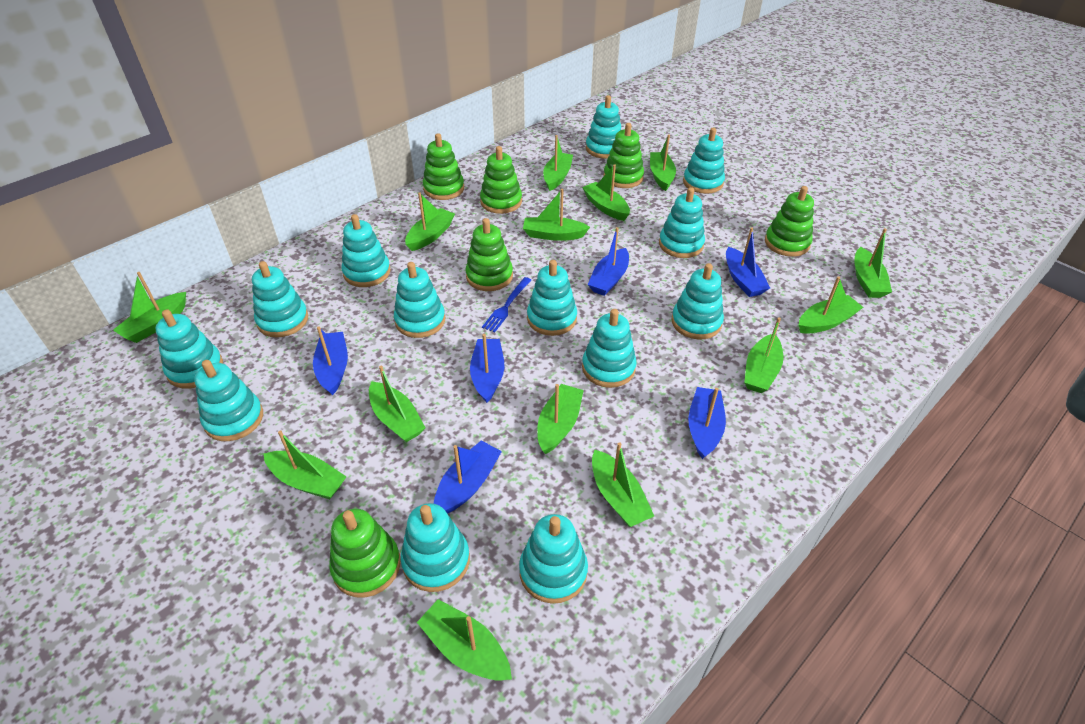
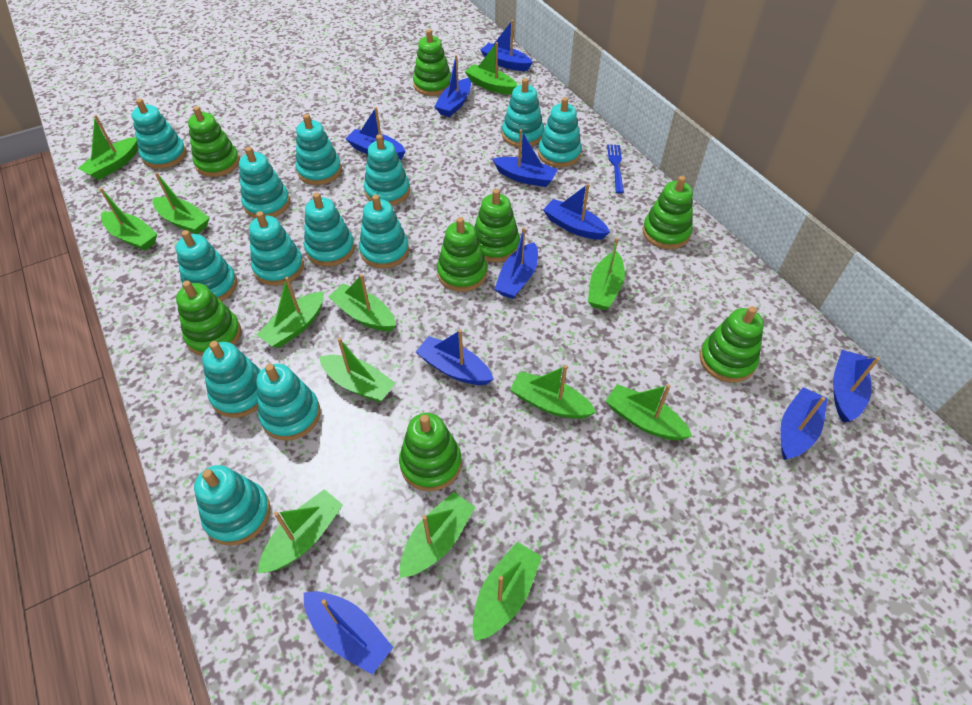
blue boat: [313,326,348,395] [434,440,502,513] [470,334,505,403] [588,227,629,296] [688,387,726,459] [726,228,770,297] = 6 -> [304,591,393,675] [346,107,406,160] [416,329,494,385] [434,55,471,117] [480,20,533,71] [493,129,558,187] [494,227,538,299] [543,183,610,240] [781,387,828,460] [833,350,880,423] = 10
green boat: [113,272,186,343] [263,430,346,499] [369,366,426,442] [405,192,455,251] [417,599,512,681] [523,189,590,241] [537,384,584,454] [543,135,573,191] [582,164,630,221] [592,442,654,527] [650,135,676,191] [744,317,784,393] [799,276,863,334] [854,228,892,298] = 14 -> [78,115,137,180] [100,188,157,251] [153,172,210,234] [257,277,324,348] [258,489,343,573] [319,338,395,402] [328,274,396,331] [400,492,475,578] [465,42,518,95] [473,542,542,641] [510,365,596,419] [588,237,625,310] [606,384,692,440] = 13
green stacking toy: [329,509,401,598] [423,133,464,200] [465,218,513,291] [480,146,522,214] [603,123,644,188] [765,186,814,257] = 6 -> [176,281,241,356] [188,106,240,177] [399,413,462,491] [413,29,451,96] [437,217,487,292] [474,189,520,263] [643,176,693,249] [699,306,764,383] = 8

